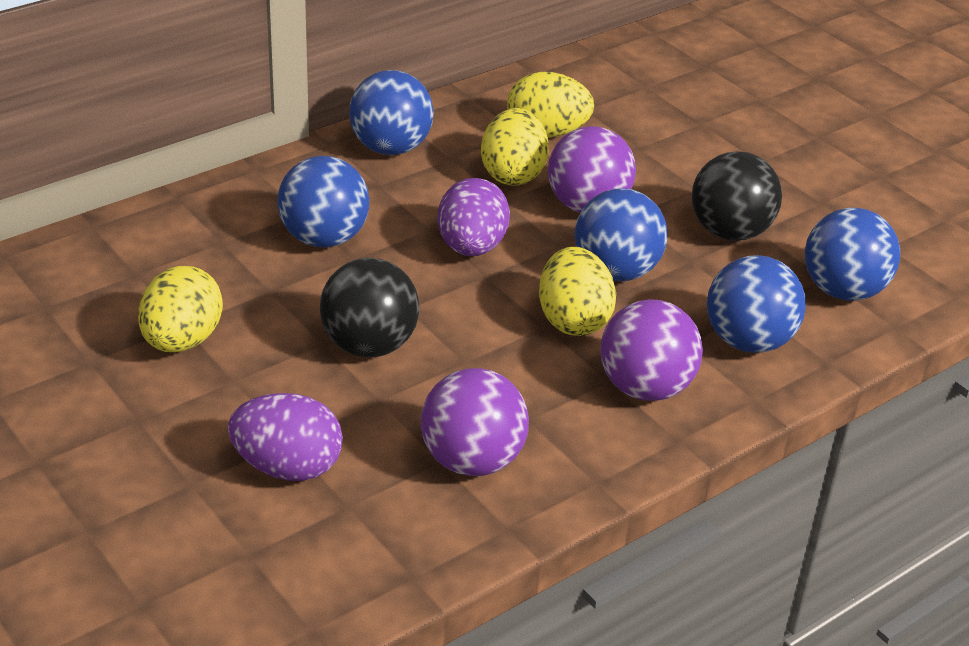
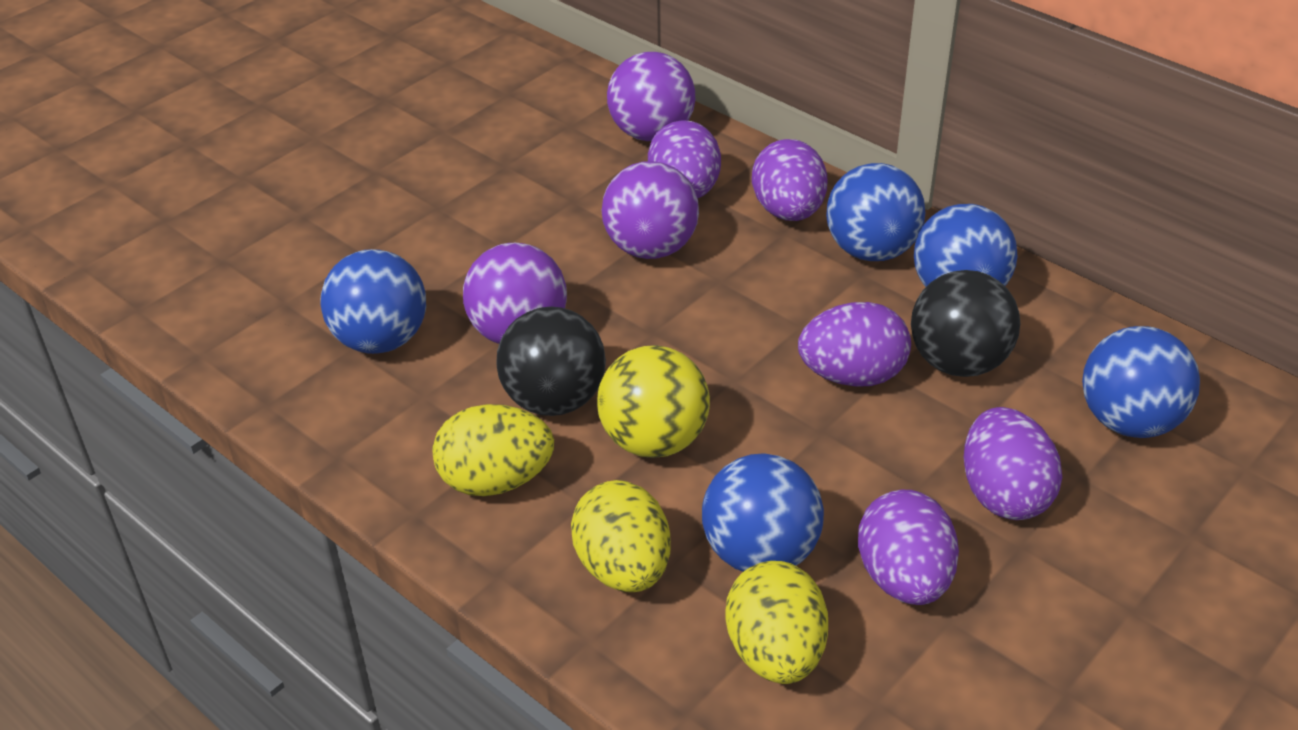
purple egg: [228,393,343,481] [438,178,510,256] = 2 -> [648,120,721,198] [752,139,827,221] [798,302,911,387] [858,490,959,605] [964,407,1062,520] = 5
yellow ball: none = 0 -> [597,345,710,458] = 1
yellow egg: [138,266,223,352] [481,108,549,185] [507,72,594,137] [539,247,616,336] = 4 -> [432,404,554,496] [571,480,671,592] [726,561,828,684] = 3

